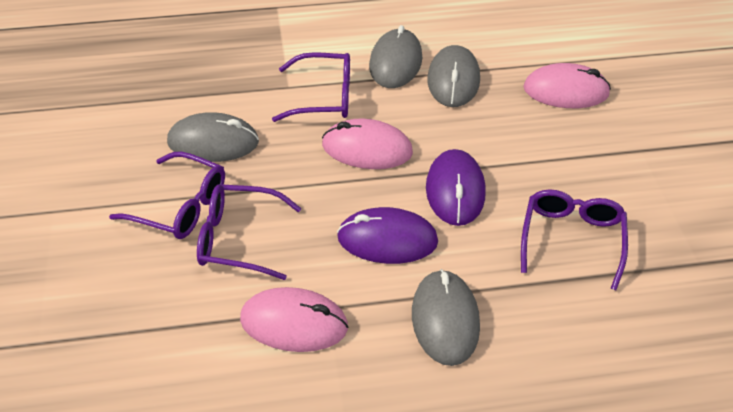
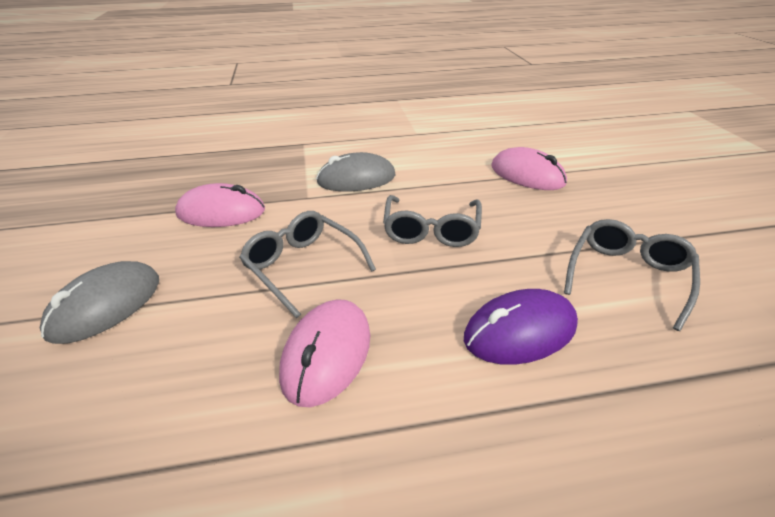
grey glasses: none = 0 -> [239,211,376,319] [383,195,482,247] [564,219,700,331] = 3
grey mouse: [167,112,259,162] [369,25,422,88] [412,269,480,366] [427,45,480,107] = 4 -> [39,261,159,344] [316,152,395,191] = 2
purple glasses: [109,152,225,239] [197,184,302,280] [272,52,350,122] [521,189,628,290] = 4 -> none = 0
purple mouse: [337,207,438,264] [426,149,486,226] = 2 -> [464,289,578,365] = 1

